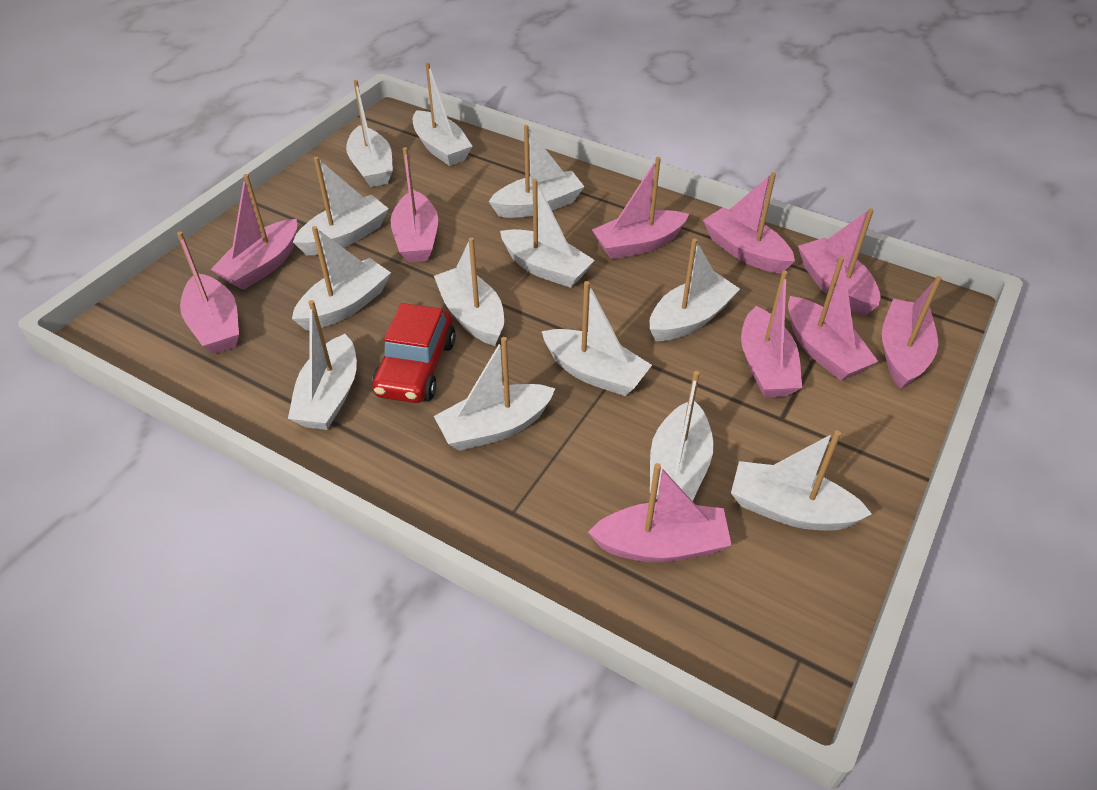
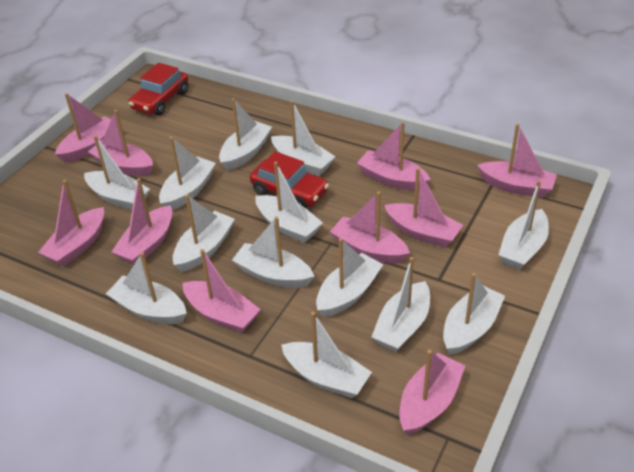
red car: [372,303,456,403] = 1 -> [129,63,188,115] [250,151,329,208] = 2

